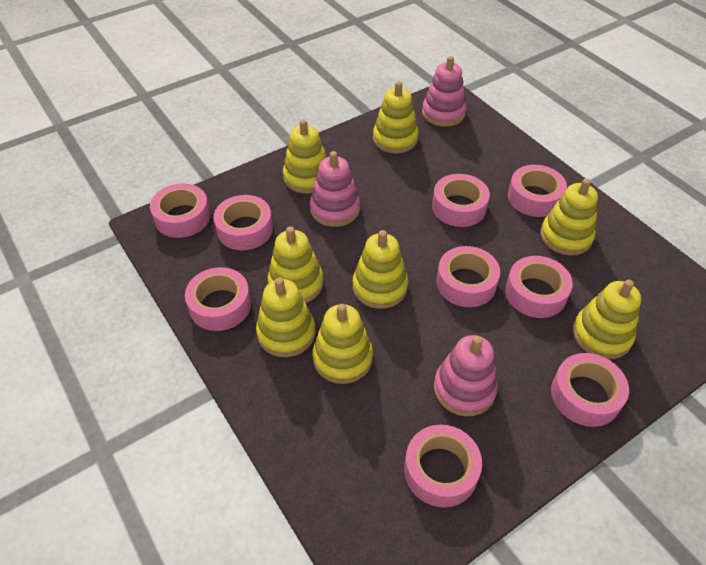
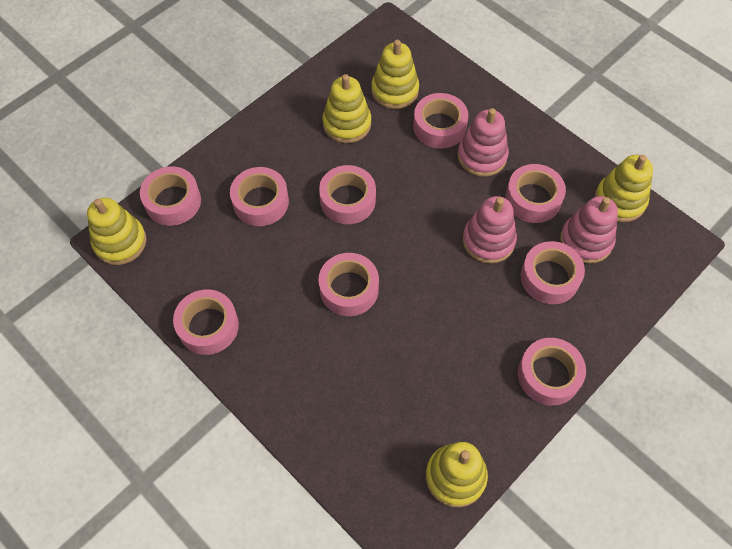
yellow stacking toy: [256,278,316,357] [268,227,324,303] [283,119,327,193] [312,304,373,384] [353,230,408,309] [373,81,419,153] [540,179,598,255] [573,280,641,359] = 8 -> [87,198,147,265] [322,74,371,143] [371,40,419,109] [426,442,488,507] [595,155,653,222] = 5

